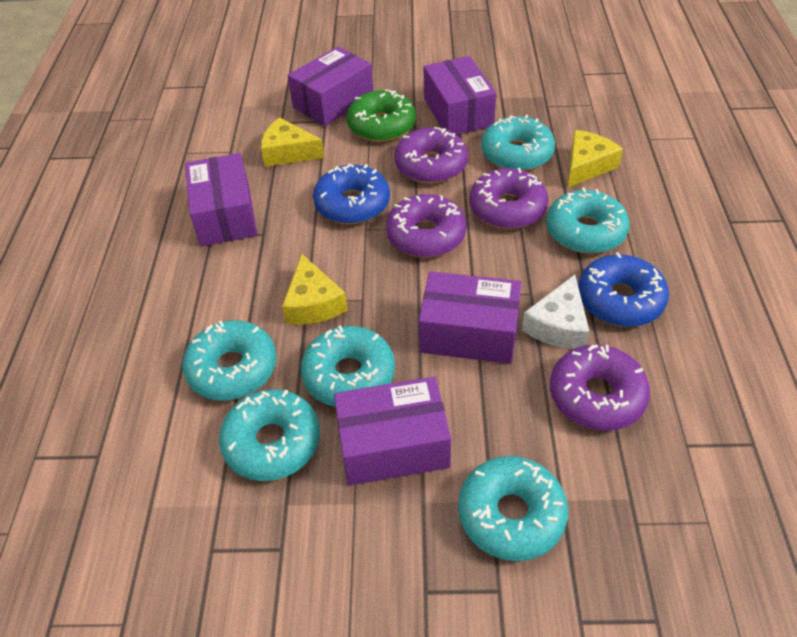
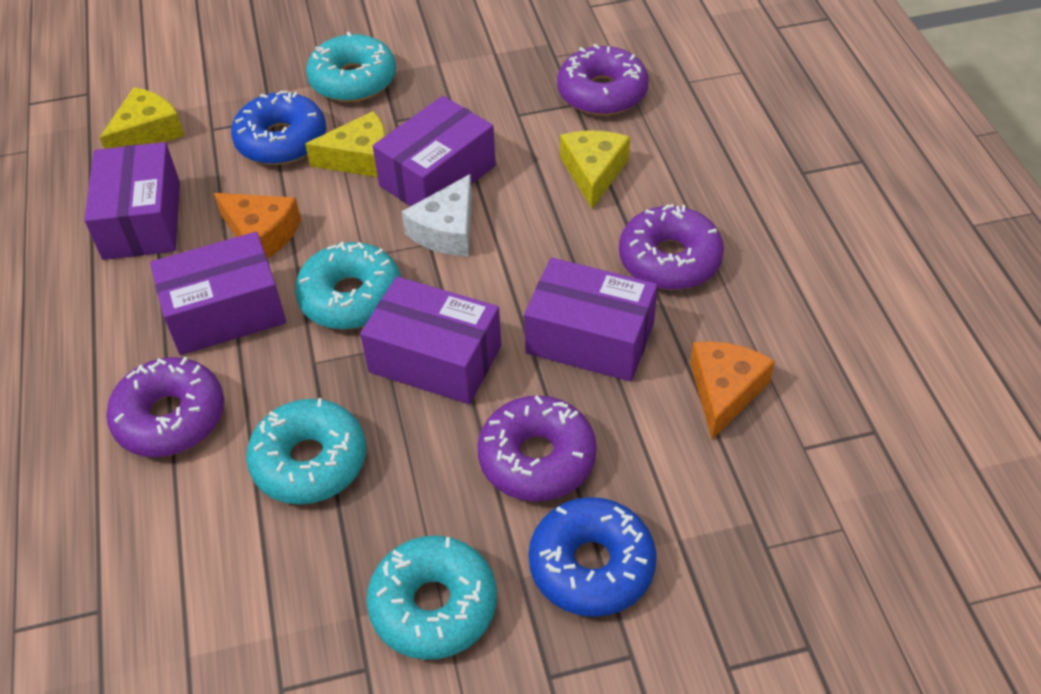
green donut: [347,89,416,142] = 1 -> none = 0
orange cheese: none = 0 -> [214,193,301,259] [690,341,775,440] = 2
turquoise donut: [182,320,277,400] [219,389,320,481] [301,325,395,407] [458,456,568,561] [481,115,555,171] [546,187,629,254] = 6 -> [246,398,366,505] [295,242,401,330] [306,32,396,102] [367,536,497,660] = 4

